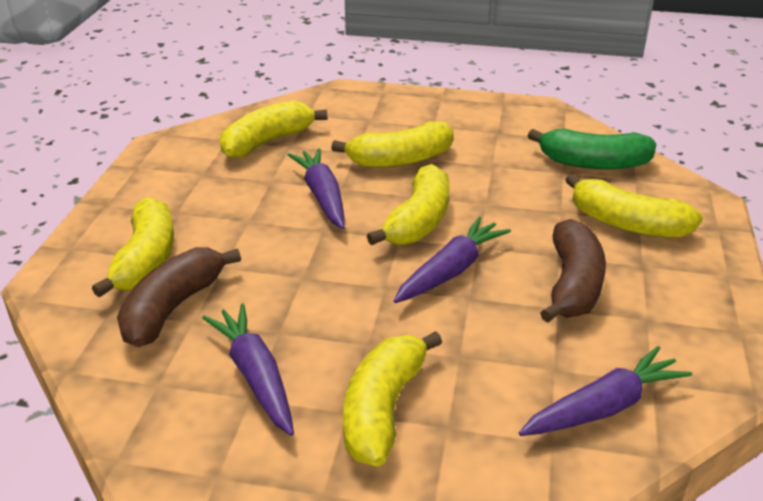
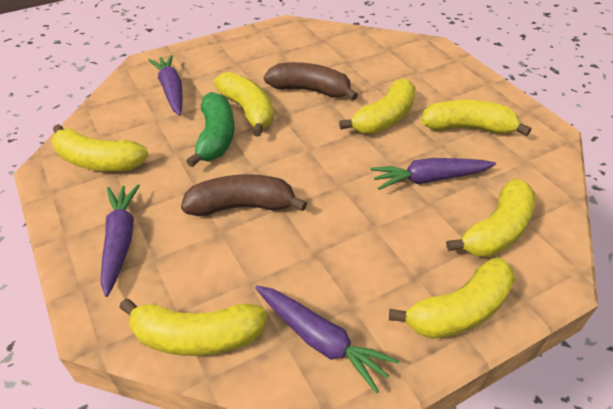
yellow banana: [92,197,174,298] [220,100,327,158] [331,121,454,168] [343,331,442,467] [367,164,449,245] [565,174,703,238] = 6 -> [52,124,149,171] [119,298,267,356] [214,72,274,137] [339,78,416,134] [389,257,515,339] [421,100,531,136] [446,179,535,257] = 7

